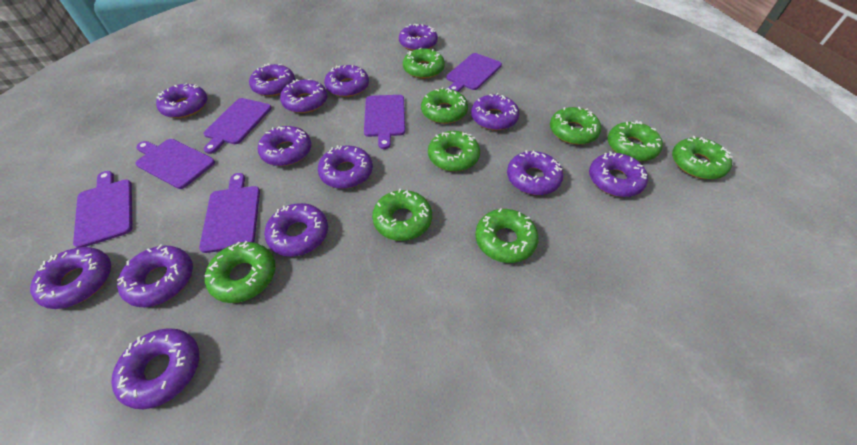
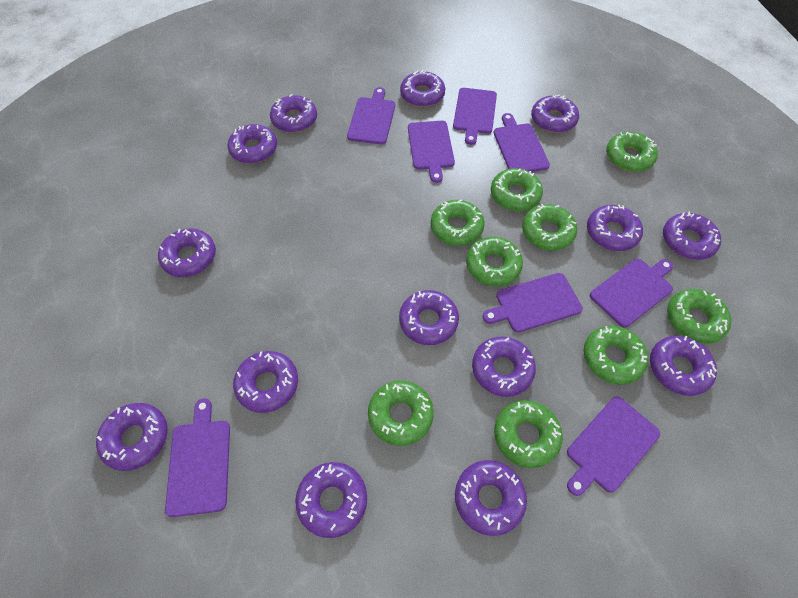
purple cutting board: [73,171,133,248] [136,139,215,189] [199,173,260,253] [203,98,272,154] [364,95,405,149] [446,53,502,92] = 6 -> [165,398,230,517] [347,87,395,144] [408,121,455,183] [453,88,497,145] [483,273,583,333] [493,113,550,172] [567,397,660,496] [590,259,673,328] = 8

